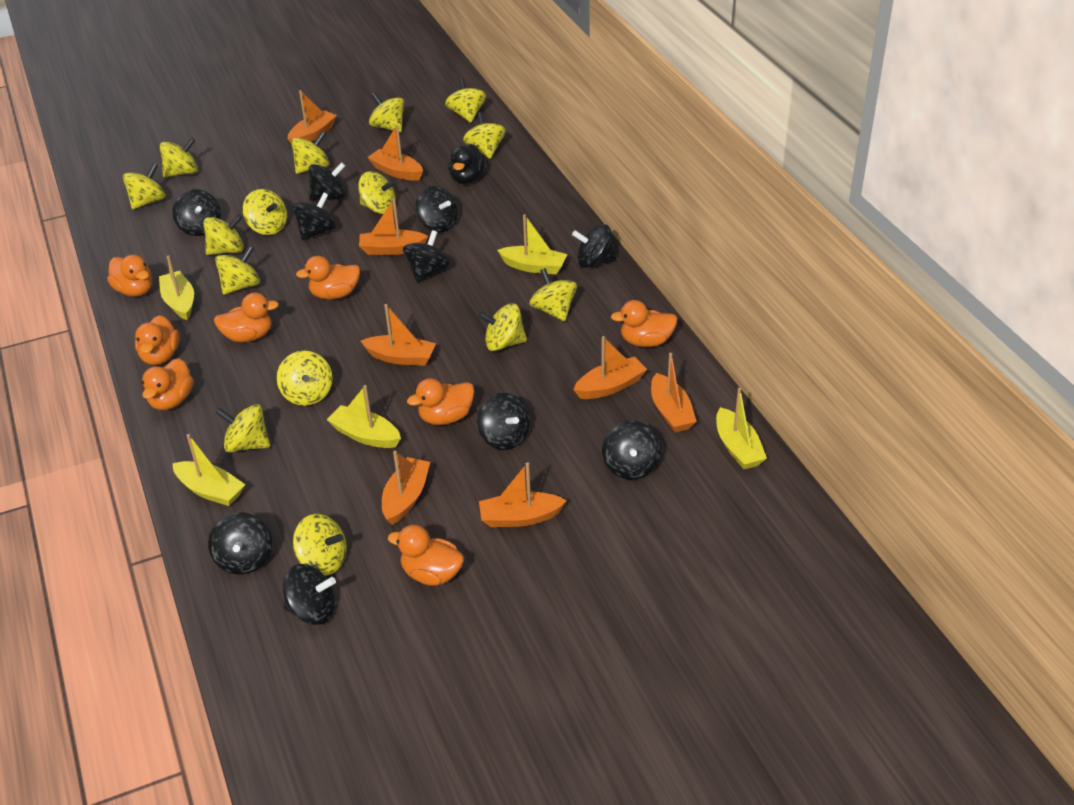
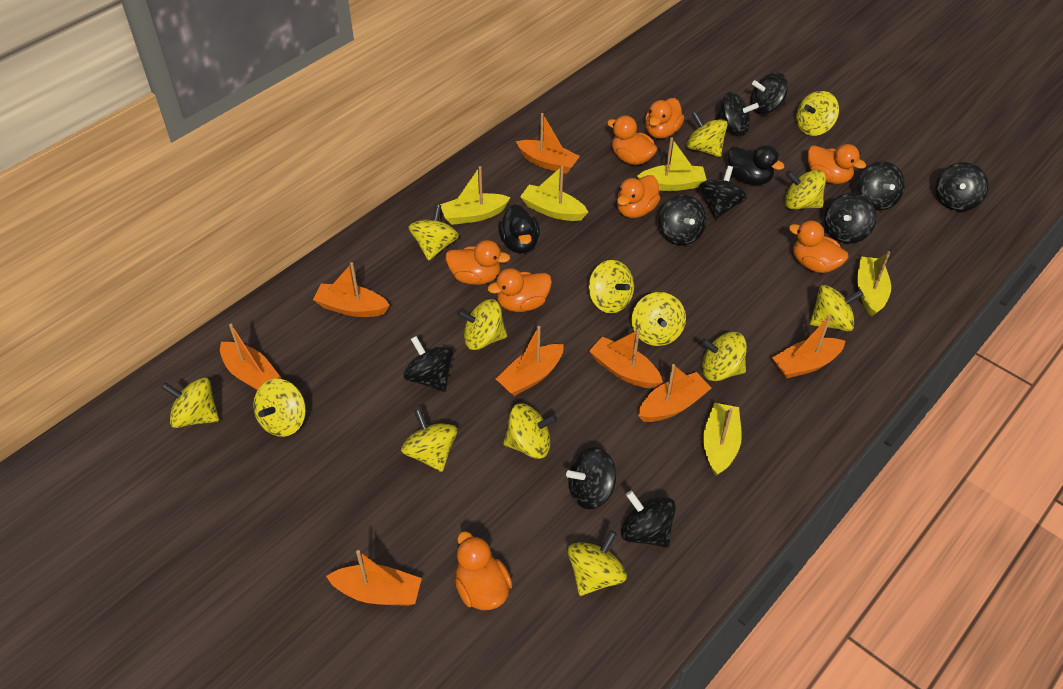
black duck: [448,144,486,184] = 1 -> [498,204,540,253] [728,145,785,185] = 2
yellow spinning top: [123,163,166,210] [160,138,198,177] [203,214,244,255] [215,246,260,295] [216,404,270,453] [243,189,287,235] [277,351,332,406] [291,132,329,174] [293,514,347,576] [358,171,396,214] [369,92,405,132] [445,78,486,123] [463,112,506,159] [478,304,527,351] [529,268,577,322] = 15 -> [161,378,219,428] [253,379,306,437] [401,409,458,472] [409,204,459,260] [457,299,507,350] [503,403,557,459] [568,530,627,596] [588,260,634,313] [631,292,686,346] [686,112,728,157] [701,332,747,381] [785,170,826,210] [796,91,839,136] [810,285,864,331] = 14

